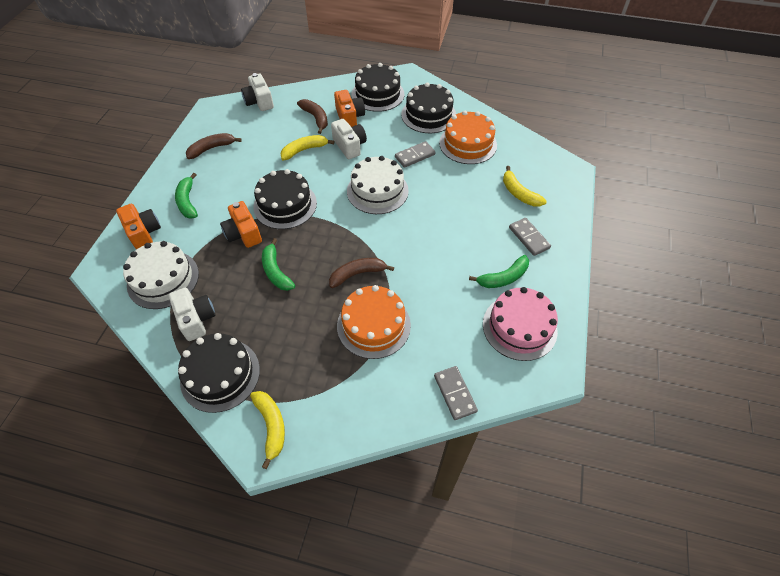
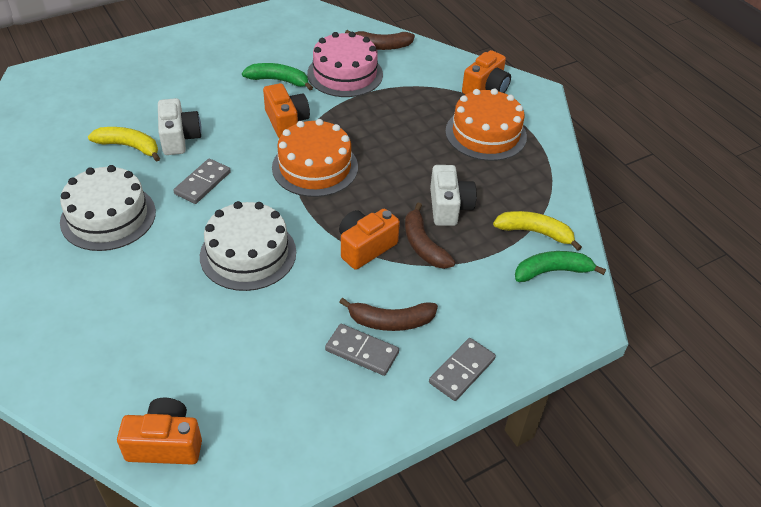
black cake: [178,333,260,413] [253,169,317,229] [352,63,404,112] [401,82,456,133] = 4 -> none = 0
green banana: [175,173,198,219] [262,238,295,291] [469,255,529,288] = 3 -> [242,63,313,90] [515,251,606,282] = 2
orange camera: [116,204,161,249] [220,201,262,248] [334,90,365,127] = 3 -> [117,398,202,465] [263,83,310,138] [339,209,400,270] [462,50,511,94] = 4
white camera: [169,288,215,341] [241,73,274,111] [331,119,367,159] = 3 -> [158,98,202,155] [430,165,476,226] = 2
yellow banana: [250,391,285,469] [280,135,334,160] [503,166,547,207] = 3 -> [88,127,160,162] [493,211,582,251] = 2

